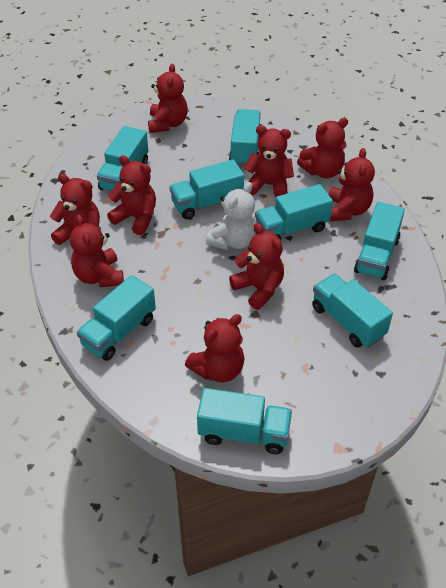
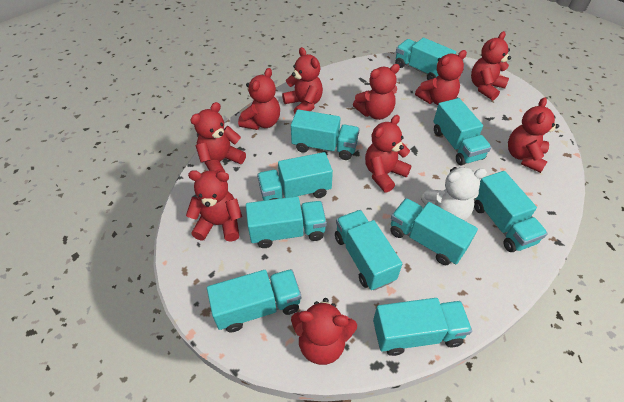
red teddy bear: [50,174,100,245] [70,214,124,287] [107,155,156,235] [148,64,188,133] [185,314,244,382] [229,223,284,310] [244,125,294,198] [297,118,348,178] [328,148,375,221] = 9 -> [186,170,242,242] [190,102,246,172] [238,68,280,130] [282,47,323,114] [291,298,357,365] [353,64,400,120] [365,115,412,193] [415,50,467,105] [471,31,511,100] [508,97,559,173] = 10
turquoise truck: [77,275,156,361] [97,126,148,191] [170,159,244,219] [197,388,292,454] [229,109,262,166] [255,184,333,240] [312,274,393,348] [354,202,405,280] = 8 -> [207,269,301,332] [246,196,327,248] [257,152,333,201] [291,109,360,160] [335,210,402,290] [373,298,472,356] [390,198,478,265] [395,38,456,80] [433,98,491,166] [474,171,548,252] = 10

